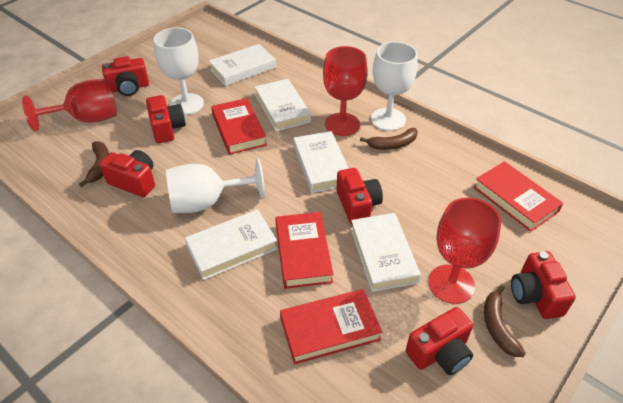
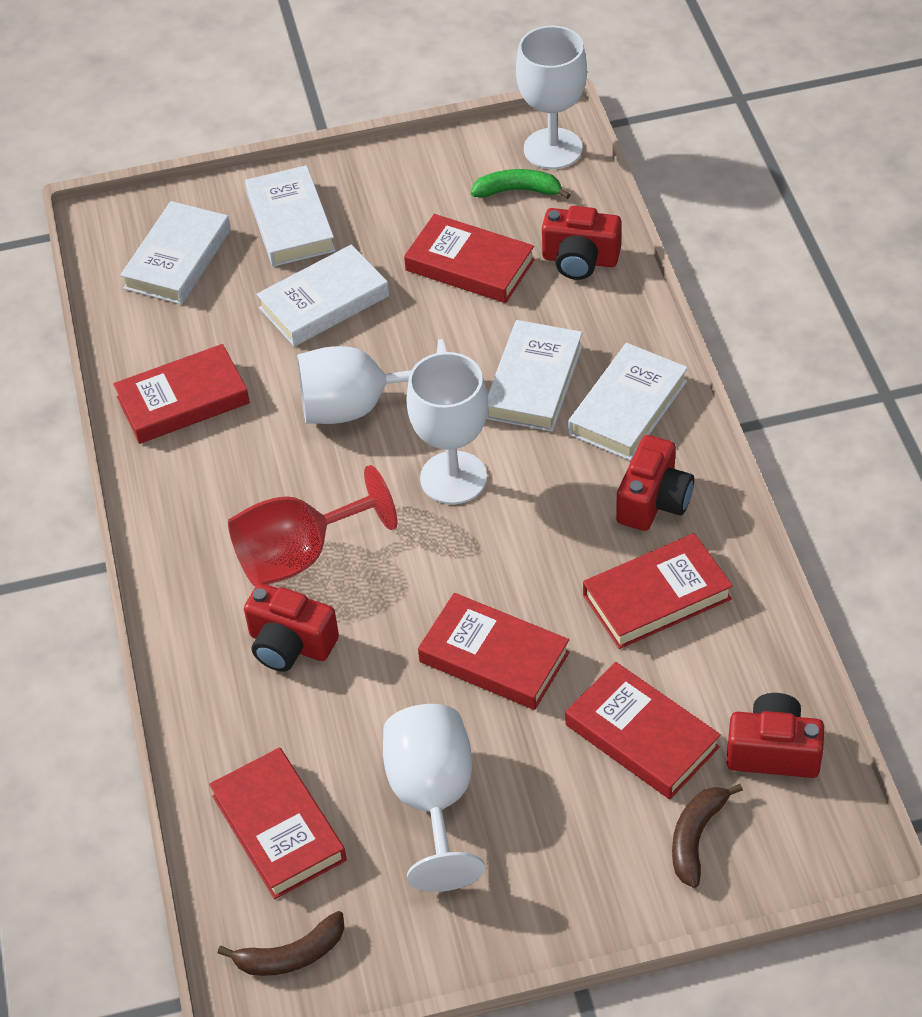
brown banana: [79,141,109,187] [360,128,418,150] [484,285,526,357] = 3 -> [218,911,345,976] [672,784,743,888] = 2
green banana: none = 0 -> [471,169,571,199] = 1
red book: [211,98,267,155] [275,212,334,289] [280,289,382,364] [473,161,563,232] = 4 -> [113,344,250,444] [209,748,346,899] [404,214,535,303] [418,593,570,710] [565,662,721,799] [583,533,733,649] = 6
red camera: [100,150,155,197] [102,56,149,96] [146,95,186,143] [336,168,383,225] [406,307,473,375] [511,251,576,319] = 6 -> [244,583,339,672] [542,206,621,280] [616,435,694,531] [727,693,824,778] = 4
red goblet: [22,79,117,131] [323,46,368,136] [428,198,501,304] = 3 -> [228,465,397,587] = 1
white goblet: [153,27,204,115] [166,159,265,213] [371,42,418,131] = 3 -> [297,339,446,424] [383,704,485,892] [406,352,488,504] [516,26,587,169] = 4

